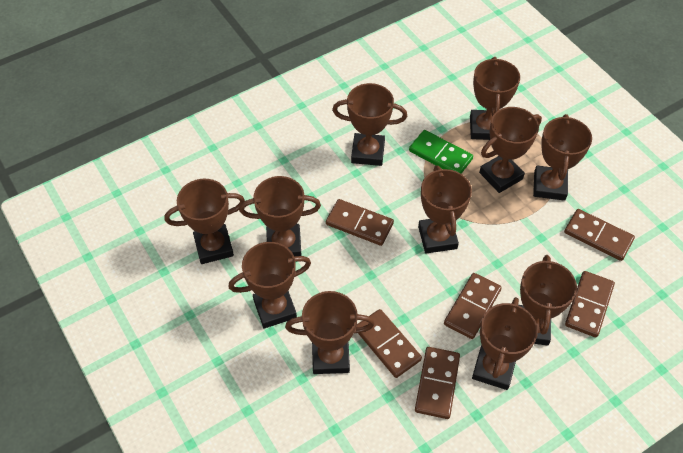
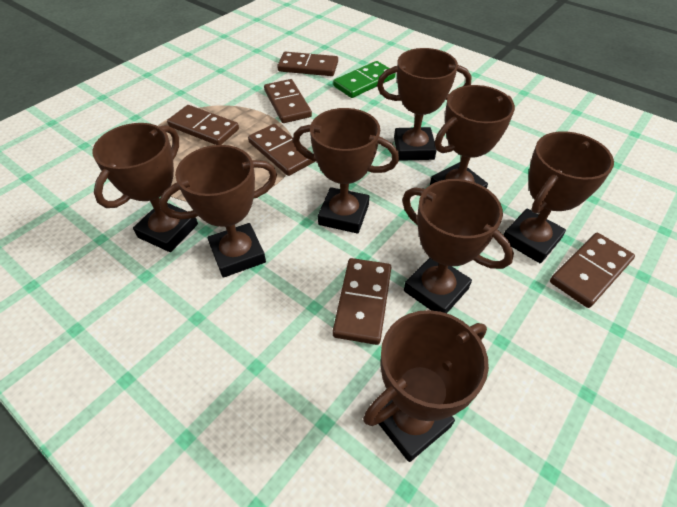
brown trophy: [164,179,245,264] [229,242,311,328] [239,176,321,257] [285,291,375,374] [332,83,407,166] [418,166,472,254] [470,57,520,140] [472,297,538,390] [479,107,542,193] [518,255,577,345] [533,114,592,201] = 11 -> [92,123,198,252] [159,145,277,278] [293,108,399,234] [363,310,489,462] [377,48,472,161] [402,179,514,313] [430,85,515,188] [504,131,614,263] = 8

